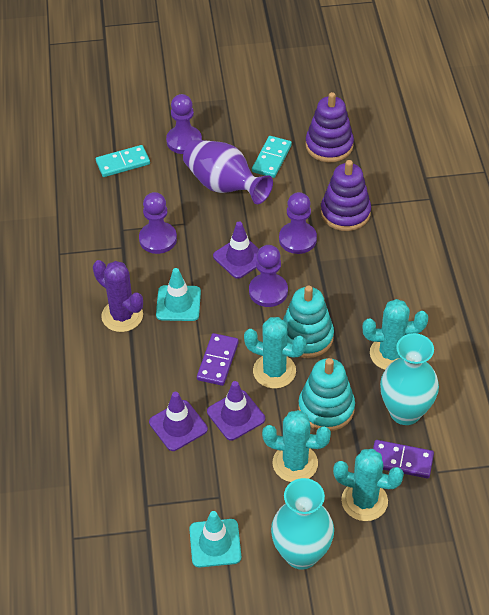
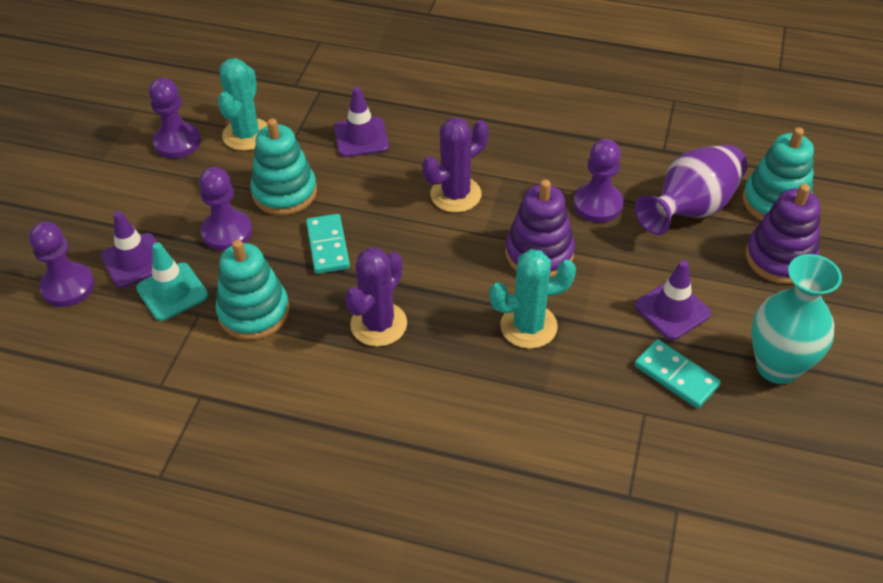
purple cactus: [93,260,143,332] = 1 -> [345,247,407,347] [422,117,489,213] = 2
purple domino: [197,333,239,386] [373,440,434,478] = 2 -> none = 0
turquoise cactus: [244,317,306,389] [262,410,331,482] [333,449,404,521] [362,299,428,370] = 4 -> [218,58,267,151] [489,249,576,349] = 2
turquoise stacking toy: [283,285,334,358] [298,358,355,431] = 2 -> [216,240,289,340] [250,118,317,215] [742,127,814,221] = 3
turquoise traffic cone: [156,268,201,321] [189,511,241,567] = 2 -> [136,242,208,321] = 1
turquoise vase: [271,478,334,570] [380,333,439,425] = 2 -> [751,254,842,384] = 1

